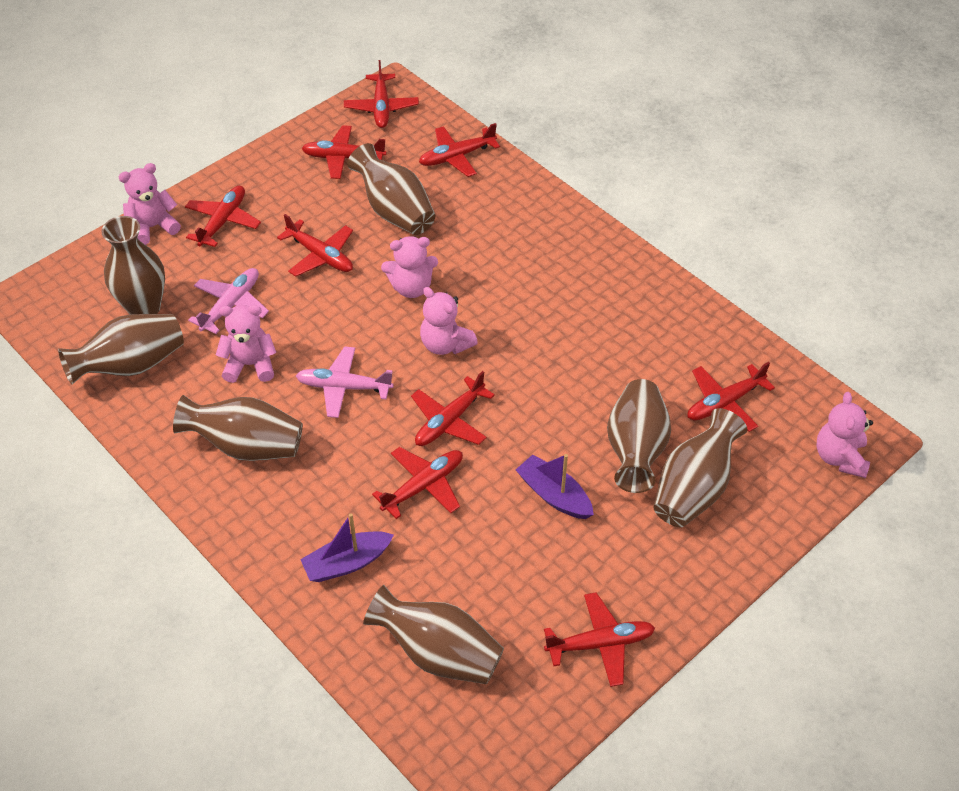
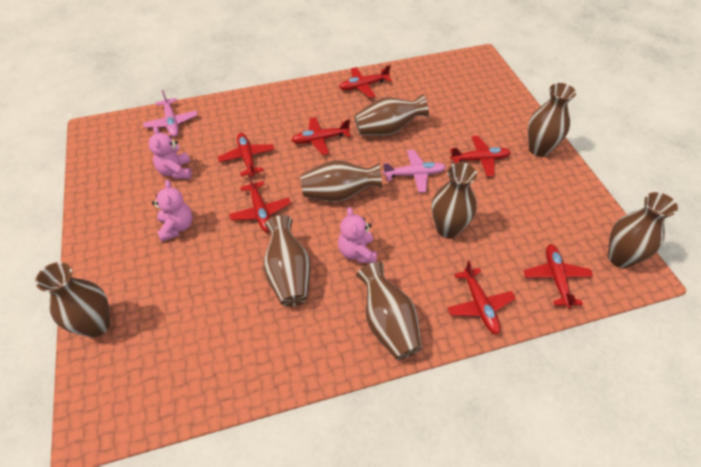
brown vase: [58,314,184,384] [101,216,165,314] [173,395,303,461] [347,143,435,235] [363,585,504,684] [607,379,671,493] [653,408,747,527] = 7 -> [35,262,110,338] [264,215,311,306] [301,160,383,202] [354,94,429,136] [356,262,422,360] [431,162,477,238] [528,83,576,157] [608,192,678,268] = 8
pink teddy bear: [119,163,181,245] [216,305,276,383] [381,236,438,298] [420,287,478,355] [816,392,873,478] = 5 -> [148,126,192,179] [152,180,193,242] [338,207,377,263] = 3
purple boat: [300,513,394,582] [516,454,594,519] = 2 -> none = 0
red plane: [185,185,261,247] [277,214,353,277] [301,125,387,179] [344,60,419,128] [372,447,463,519] [411,371,495,446] [419,123,500,177] [544,592,655,687] [687,362,775,432] = 9 -> [218,133,275,176] [229,174,291,232] [291,117,351,155] [339,65,392,98] [447,261,516,335] [450,136,511,177] [524,244,593,309] = 7

